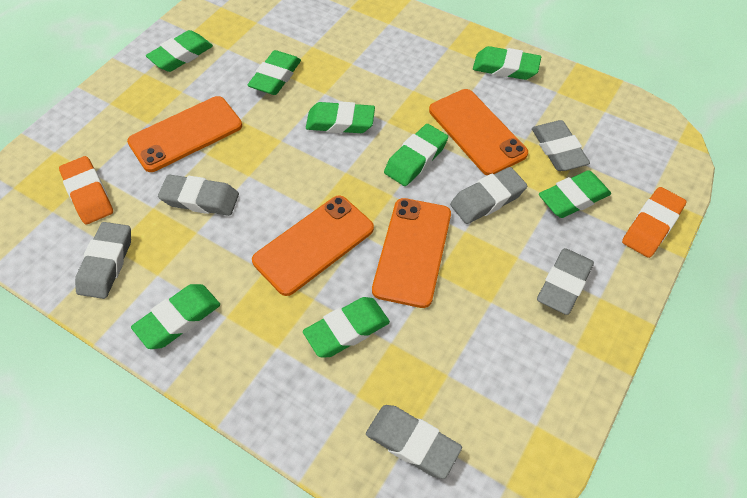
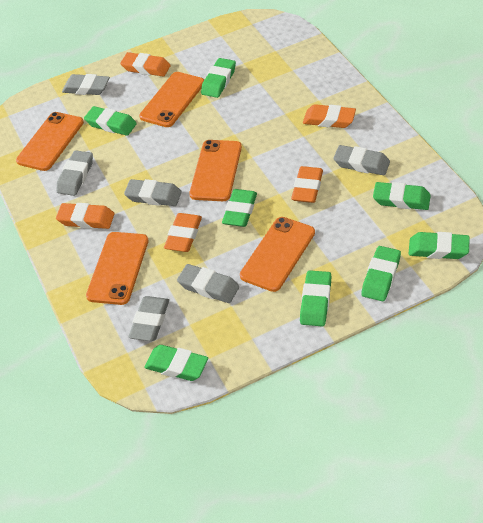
orange eraser: [59,156,113,224] [622,187,687,258] = 2 -> [56,203,114,229] [120,52,171,76] [164,213,202,252] [291,166,323,203] [303,104,356,128] = 5
orange phone: [127,96,242,172] [252,195,374,296] [372,198,451,308] [429,89,528,176] = 4 -> [16,112,84,171] [86,232,149,305] [139,72,204,127] [189,140,242,201] [240,217,315,292] = 5

